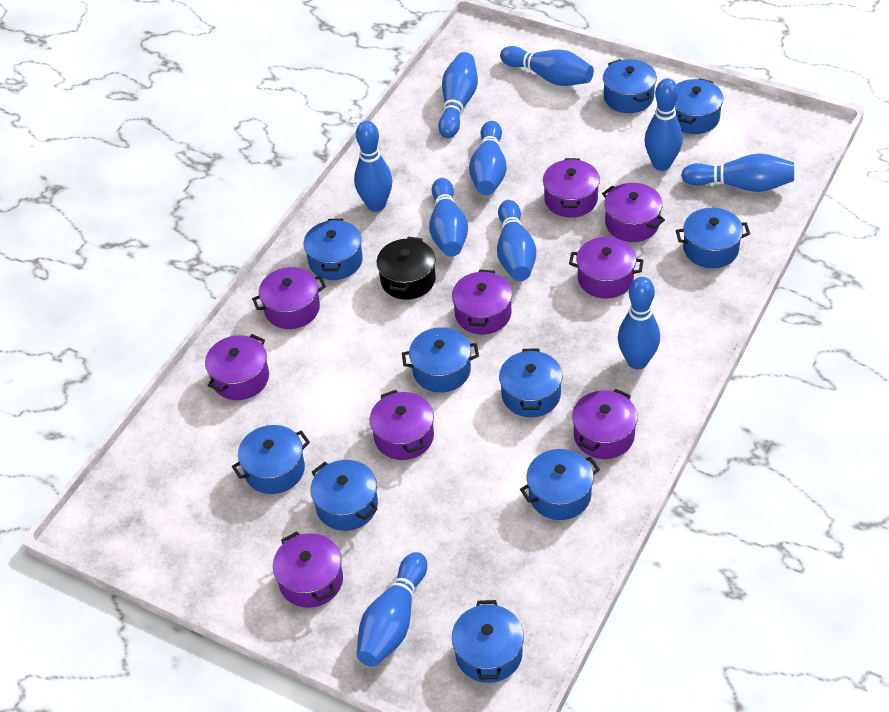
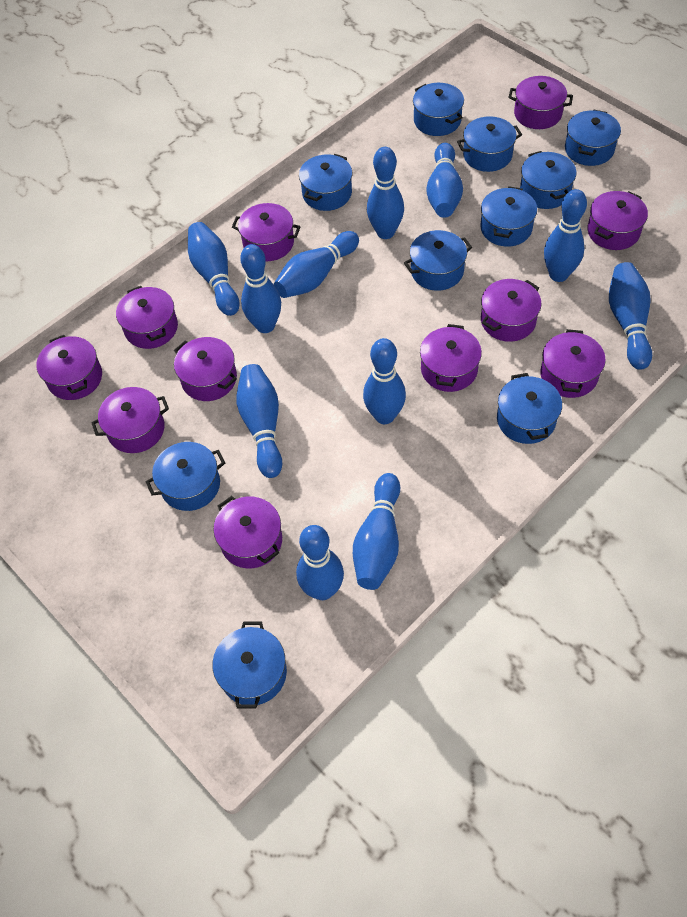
black pot: [377,237,436,300] = 1 -> none = 0
blue bowling pin: [354,121,392,212] [357,552,427,667] [429,178,468,257] [438,52,478,138] [469,121,507,195] [497,200,536,281] [500,46,594,86] [618,277,660,369] [645,78,683,171] [681,153,794,192] = 10 -> [188,222,240,316] [236,364,282,478] [240,244,281,333] [274,231,359,298] [296,525,344,600] [353,473,400,590] [363,338,406,424] [367,147,404,239] [426,143,463,218] [544,189,587,282] [609,262,652,370] = 11
purple pot: [205,334,269,400] [252,267,326,329] [273,532,343,608] [370,390,434,460] [452,270,512,334] [543,158,600,218] [569,237,644,298] [572,389,638,459] [602,183,665,242] = 9 -> [36,335,102,400] [91,387,169,453] [116,286,178,349] [174,337,237,401] [214,496,282,568] [232,203,301,261] [420,324,482,392] [481,279,541,342] [508,76,573,129] [540,329,606,398] [587,191,648,250] = 11

